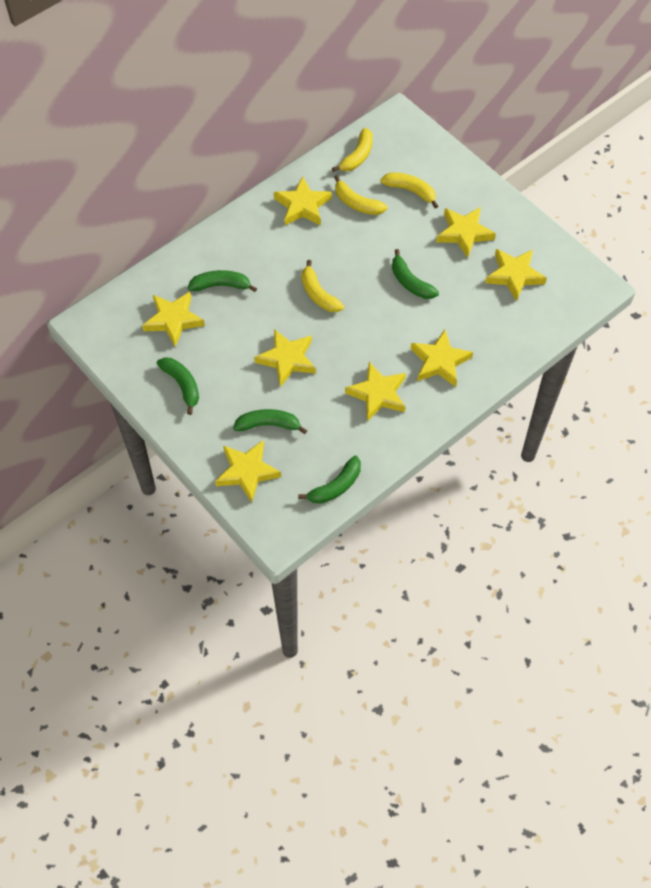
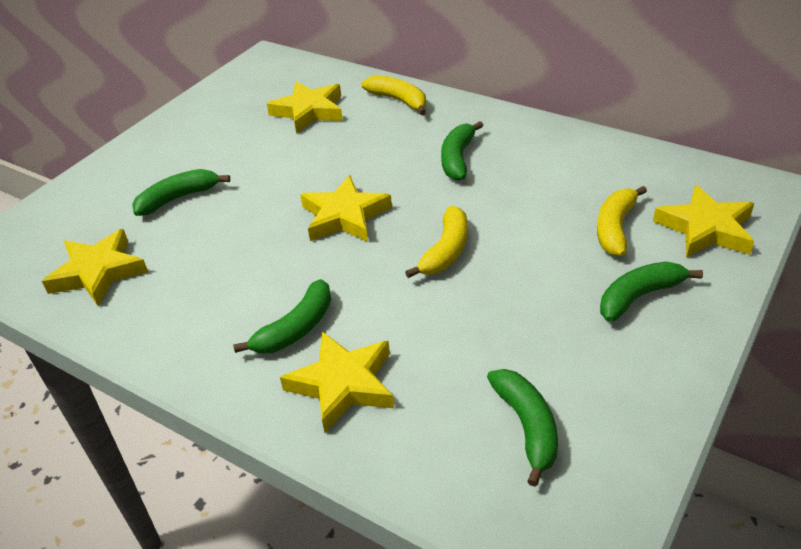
yellow banana: [301,260,344,312] [332,128,373,172] [334,175,387,215] [380,172,438,208] = 4 -> [362,75,426,115] [405,206,468,278] [597,186,647,256] = 3
yellow star: [142,292,205,347] [215,440,281,503] [254,329,316,387] [274,176,332,225] [345,362,406,421] [411,330,473,387] [436,207,496,258] [485,249,547,302] = 8 -> [42,229,148,306] [267,81,343,134] [280,331,394,433] [300,175,392,242] [653,185,754,258] = 5

